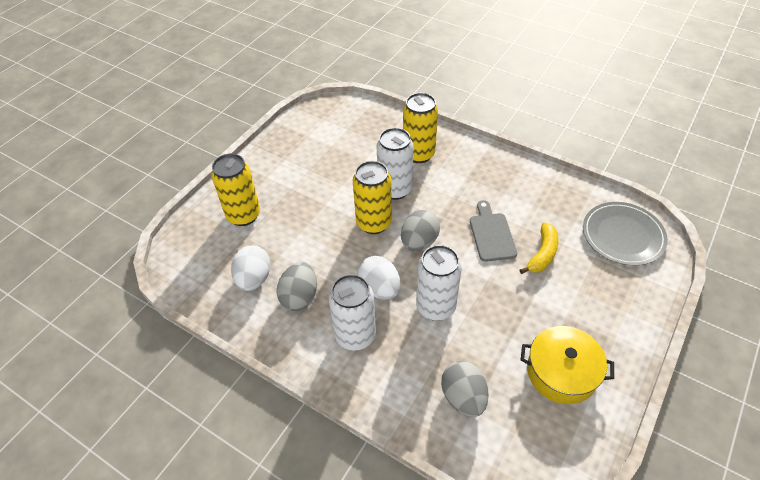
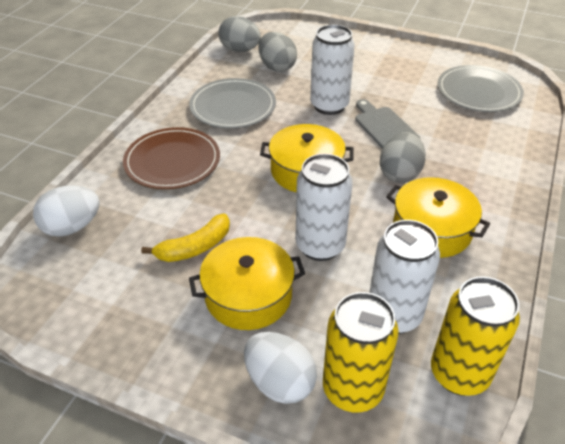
brown plate: none = 0 -> [123,127,220,189] = 1
grey plate: [583,202,668,266] = 1 -> [189,78,276,128] [437,65,524,112] = 2
yellow can: [211,154,260,226] [353,161,392,234] [403,93,438,163] = 3 -> [323,292,399,412] [431,276,520,396] = 2
yellow pot: [521,326,614,404] = 1 -> [189,237,305,330] [260,124,354,192] [386,177,490,258] = 3

